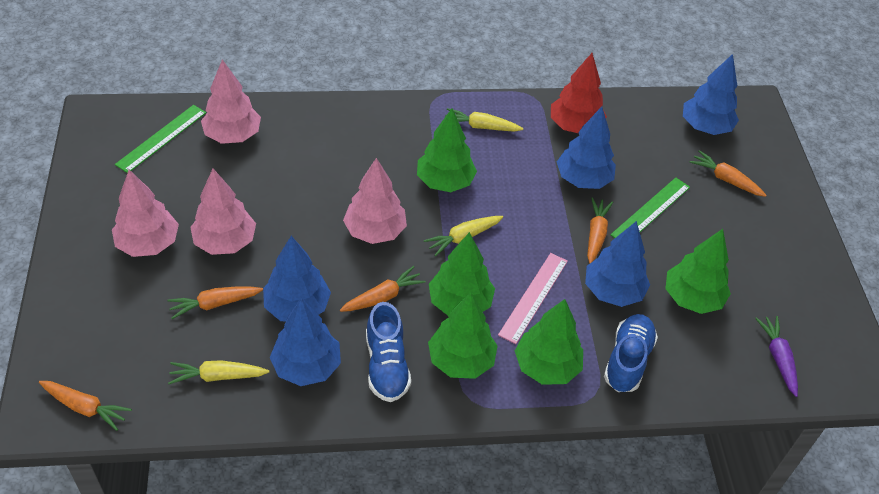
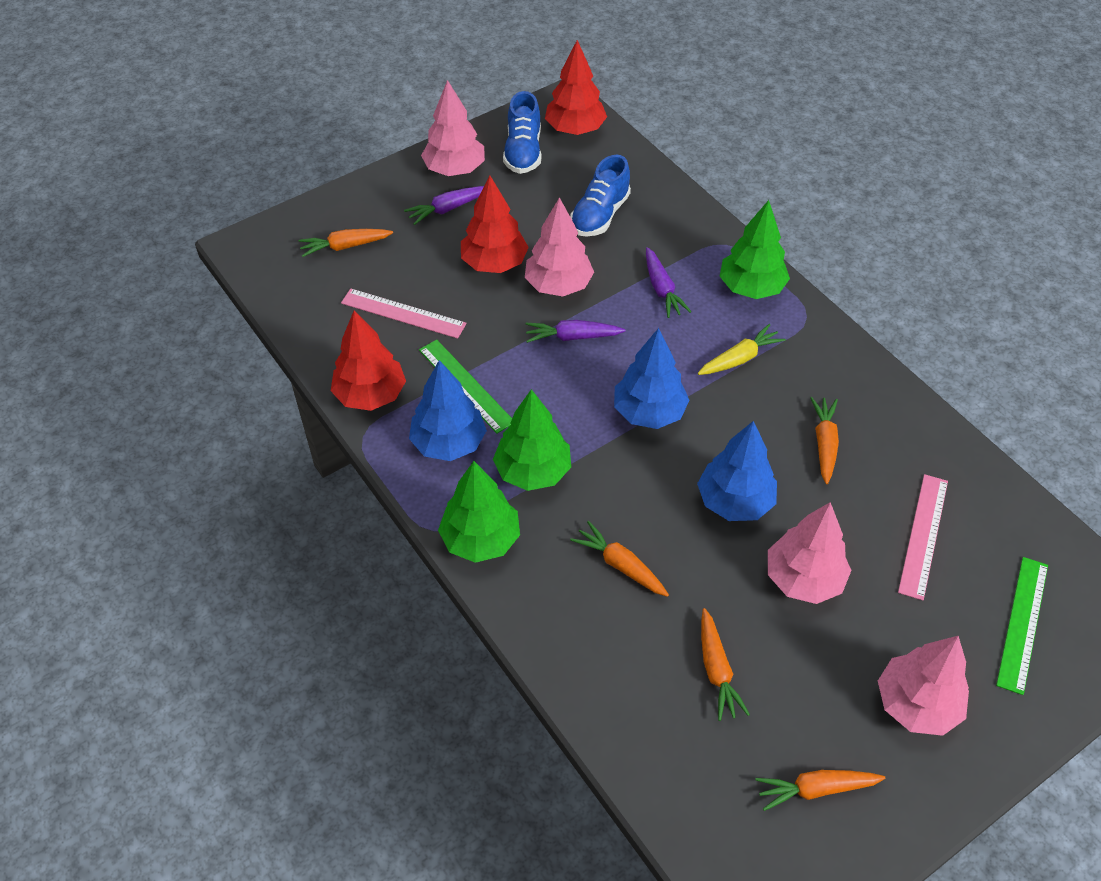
blue tree: [263,236,331,322] [270,298,341,386] [557,107,616,189] [585,221,650,307] [683,54,739,135] = 5 -> [409,360,487,461] [614,328,689,429] [697,421,777,521] = 3
green tree: [417,108,477,192] [428,292,498,379] [429,232,495,316] [515,299,583,385] [665,229,731,314] = 5 -> [438,461,520,563] [493,389,571,491] [720,200,790,299] = 3
pink ruler: [498,253,568,344] = 1 -> [341,289,467,339] [898,474,948,600] = 2
purple carrot: [755,316,798,397] = 1 -> [404,186,484,225] [526,320,625,343] [646,247,692,318] = 3
red tree: [551,53,607,133] = 1 -> [331,310,406,411] [461,175,529,273] [545,40,607,135] = 3
yellow carrot: [168,360,269,384] [424,216,503,257] [445,108,523,132] = 3 -> [698,324,786,375] = 1

